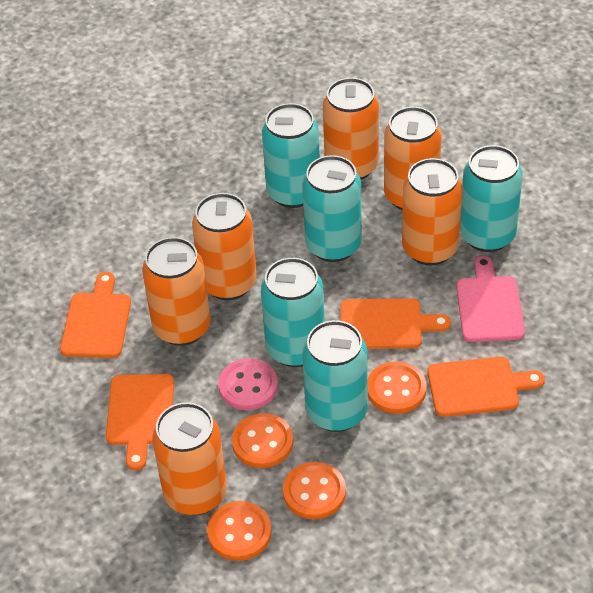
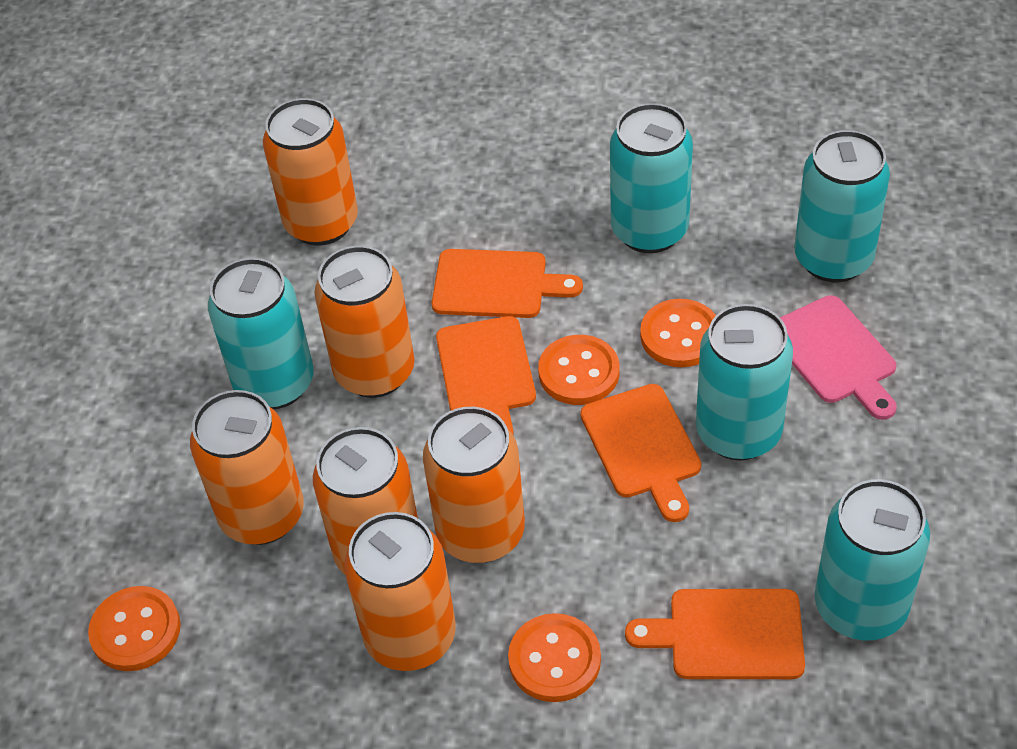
pink button: [218,358,278,410] = 1 -> none = 0

